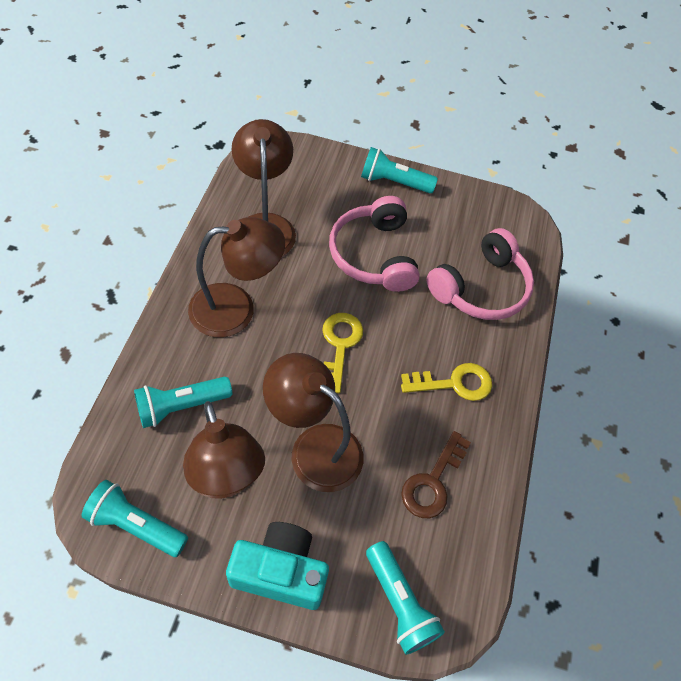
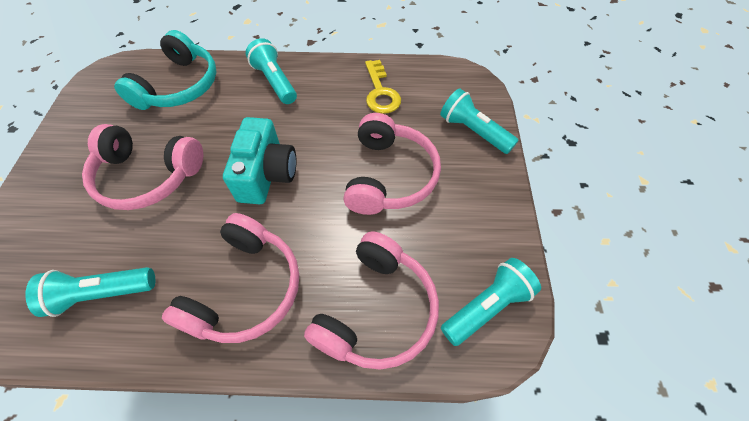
brown key: [401,431,471,518] = 1 -> none = 0
brown lamp: [183,401,265,499] [188,217,285,337] [232,119,296,256] [263,353,363,492] = 4 -> none = 0
pink headphones: [329,196,420,292] [426,228,534,320] = 2 -> [82,124,203,210] [162,213,299,343] [304,231,439,370] [344,113,441,215] = 4
turquoise headphones: none = 0 -> [114,30,216,110] = 1
yellow key: [322,313,363,393] [401,363,492,401] = 2 -> [365,60,401,114] = 1

